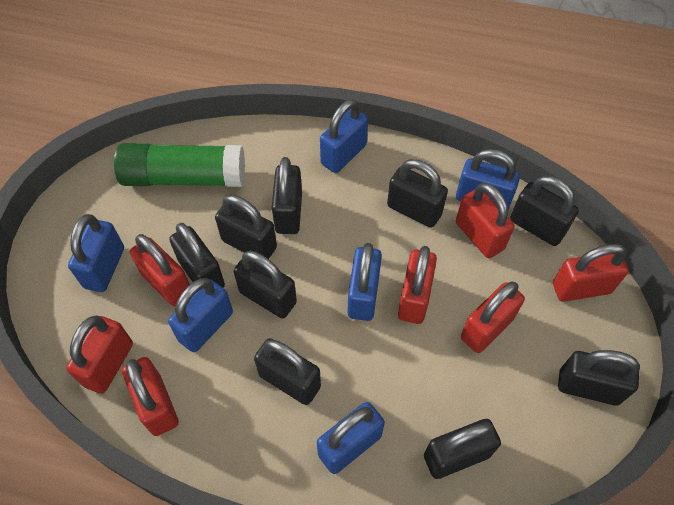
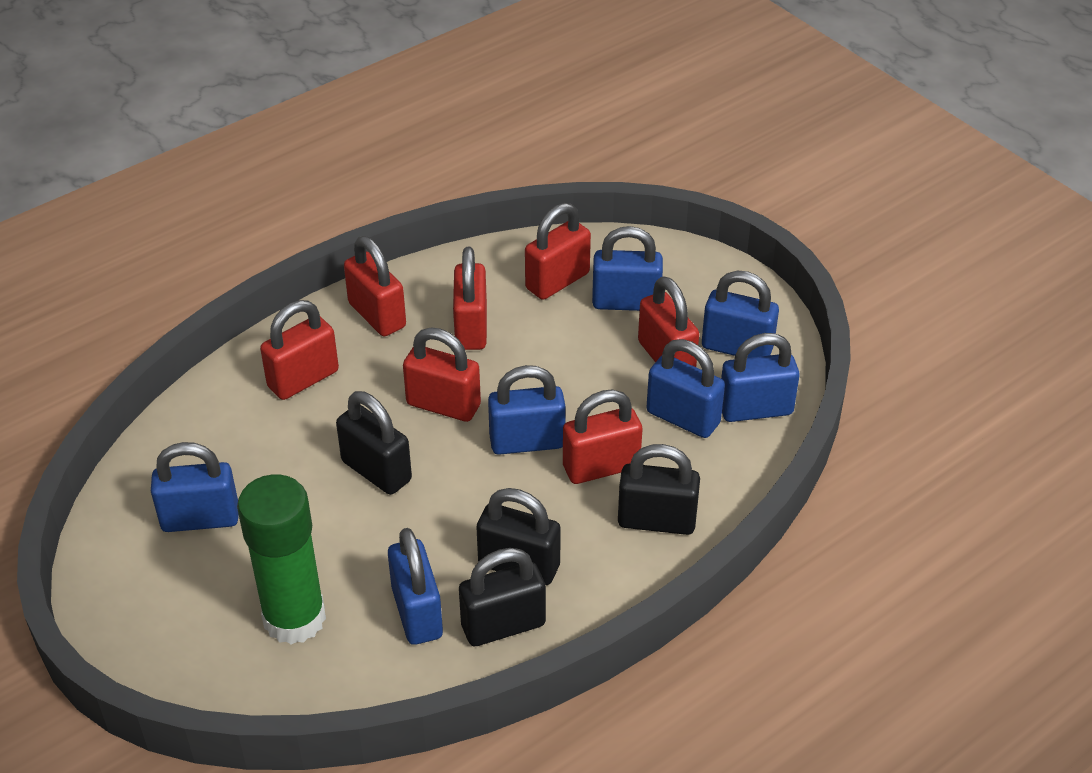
black padlock: [169,223,225,288] [215,195,277,259] [234,251,297,319] [254,338,321,405] [272,157,302,234] [387,159,448,228] [424,419,501,479] [510,176,579,246] [558,350,640,405] = 9 -> [336,391,412,495] [459,548,546,646] [476,488,561,585] [618,444,700,535] = 4
blue padlock: [68,214,124,292] [168,278,233,352] [317,402,385,474] [320,99,368,173] [347,243,382,321] [456,149,520,210] = 6 -> [151,442,238,532] [388,528,443,645] [488,365,566,455] [592,226,663,311] [647,339,725,438] [702,271,779,358] [721,333,800,422] = 7

